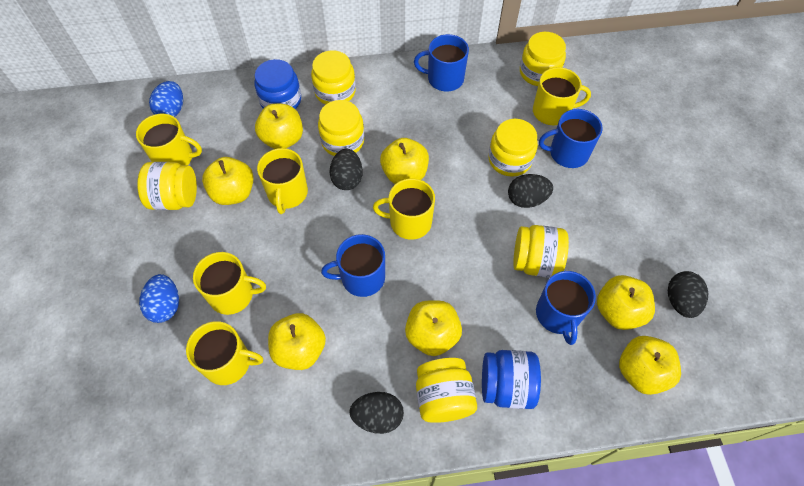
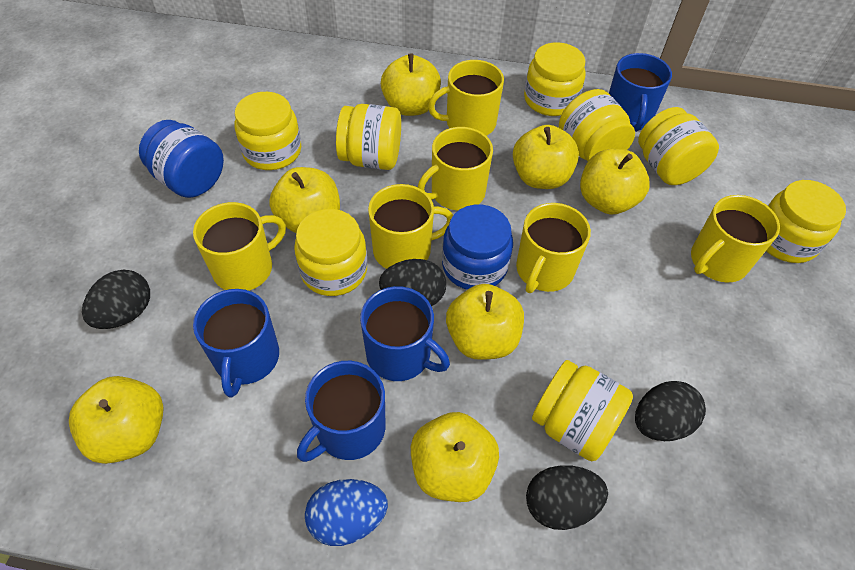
blue egg: [139,274,179,323] [149,81,183,117] = 2 -> [305,479,388,546] = 1
yellow jar: [137,162,197,210] [311,50,356,105] [318,100,365,156] [416,358,477,423] [488,119,538,177] [513,225,569,278] [520,32,566,86] = 7 -> [234,92,301,170] [294,209,367,296] [336,104,401,170] [524,42,586,116] [532,360,633,461] [559,89,635,161] [638,107,719,185] [766,180,846,263] = 8

